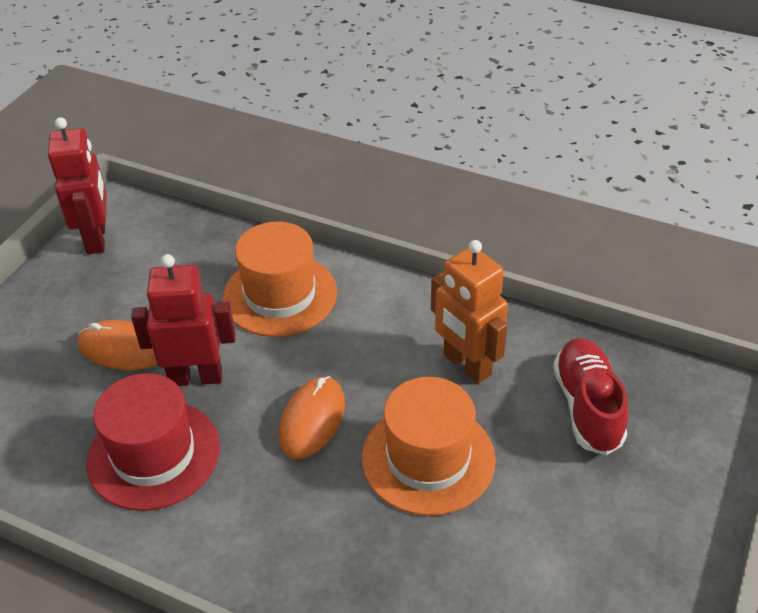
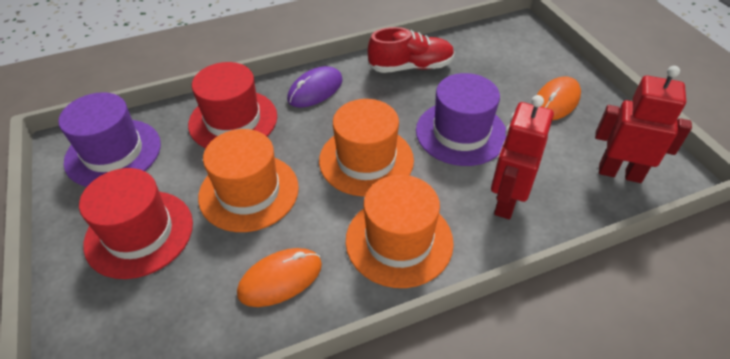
orange hat: [223,221,337,337] [362,377,496,516] = 2 -> [198,129,299,232] [319,99,414,197] [346,175,454,288] = 3
orange robot: [431,240,508,384] = 1 -> none = 0
purple hat: none = 0 -> [58,92,161,187] [416,73,506,166] = 2
purple mouse: none = 0 -> [287,66,343,108] = 1
red hat: [86,373,220,511] = 1 -> [79,168,193,279] [188,62,277,148] = 2

